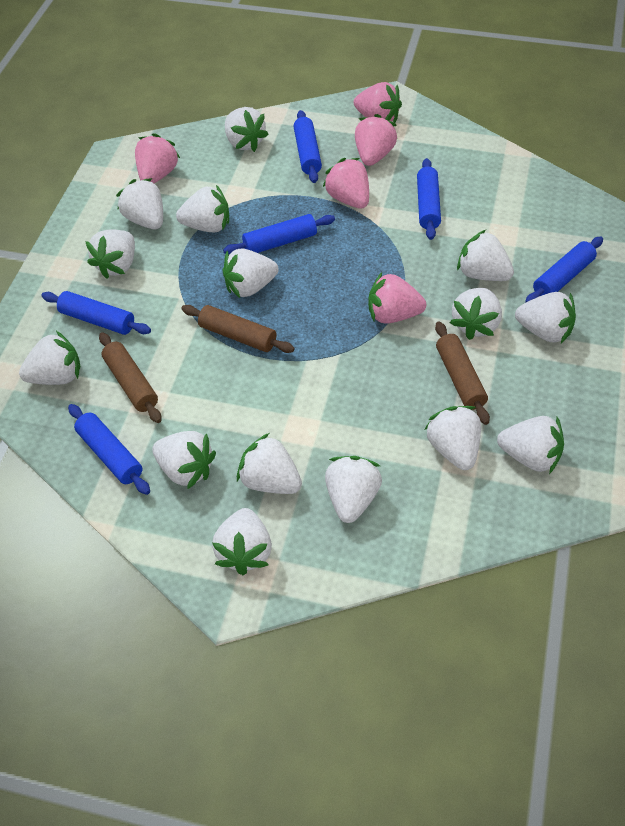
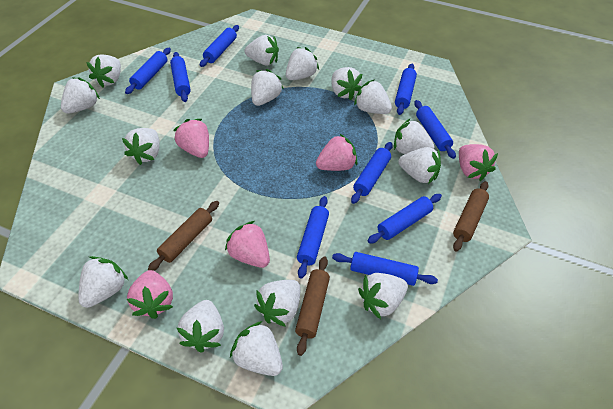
blue rolling pin: [41,291,151,335] [68,404,150,495] [223,214,335,254] [293,110,322,183] [417,158,441,240] [525,237,603,303] = 6 -> [125,48,171,94] [170,52,191,102] [200,25,239,67] [297,196,329,279] [332,252,438,286] [351,142,393,204] [367,194,442,244] [395,64,417,115] [414,100,456,159] = 9

